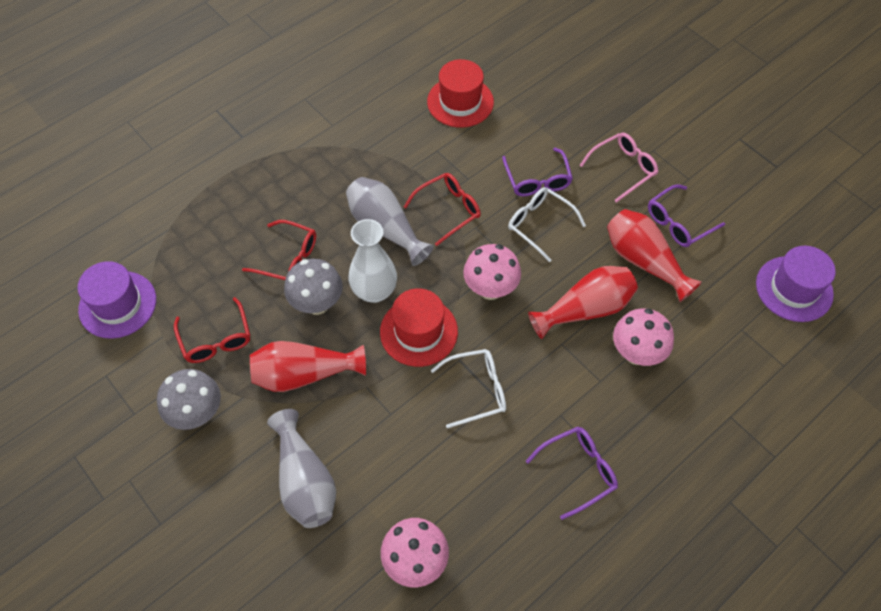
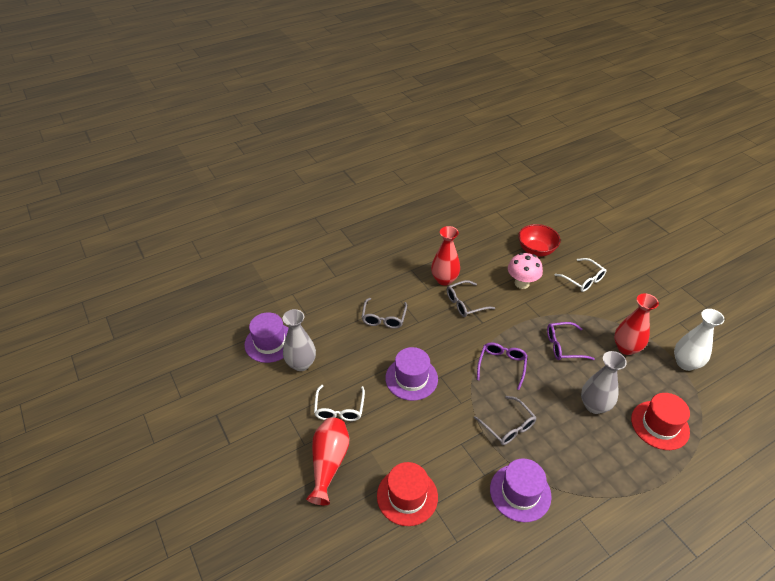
grey glasses: none = 0 -> [362,298,407,329] [447,280,495,317] [474,396,537,445] = 3
grey mushroom: [157,369,221,430] [284,259,343,315] = 2 -> none = 0
pink glasses: [580,133,658,203] = 1 -> none = 0
pink mushroom: [381,518,449,587] [463,244,521,300] [613,308,674,366] = 3 -> [508,253,543,289] = 1
purple glasses: [502,148,573,196] [526,426,618,520] [648,184,725,247] = 3 -> [477,343,527,390] [547,322,594,360] = 2
purple hat: [78,261,156,339] [756,246,836,322] = 2 -> [244,312,289,363] [385,347,438,401] [490,458,552,522] = 3
red bowl: none = 0 -> [518,224,561,257] = 1
red glasses: [174,297,250,363] [242,220,316,280] [404,173,481,246] = 3 -> none = 0

